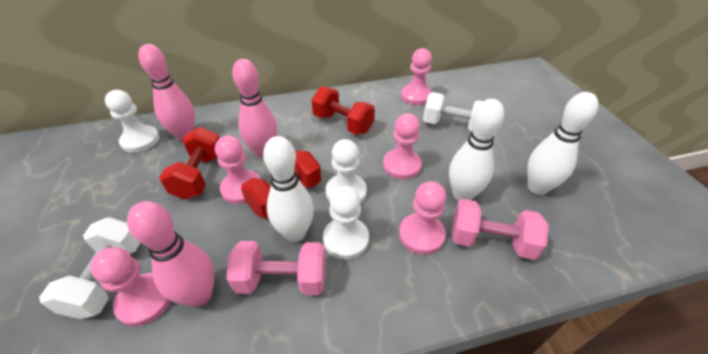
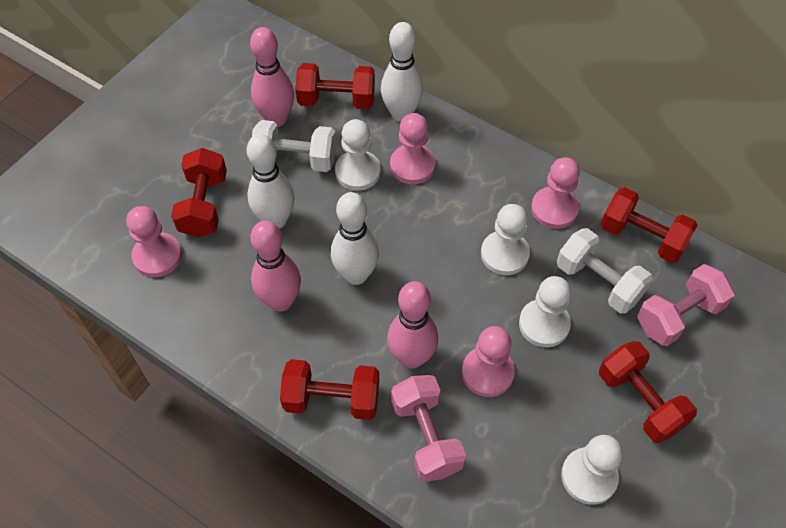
pink pawn: [90,247,171,326] [215,136,261,204] [383,113,422,179] [399,181,446,255] [401,48,432,105] = 5 -> [126,206,182,277] [390,113,436,184] [462,326,515,397] [531,157,580,229] = 4
red dumbbell: [159,127,219,200] [241,150,321,218] [311,87,375,135] = 3 -> [171,148,227,237] [280,359,379,420] [295,63,375,109] [599,341,697,443] [601,187,698,263] = 5
white pawn: [105,90,159,153] [323,186,369,260] [326,139,367,204] = 3 -> [335,119,381,191] [481,204,530,275] [519,276,571,347] [561,435,623,505] = 4

